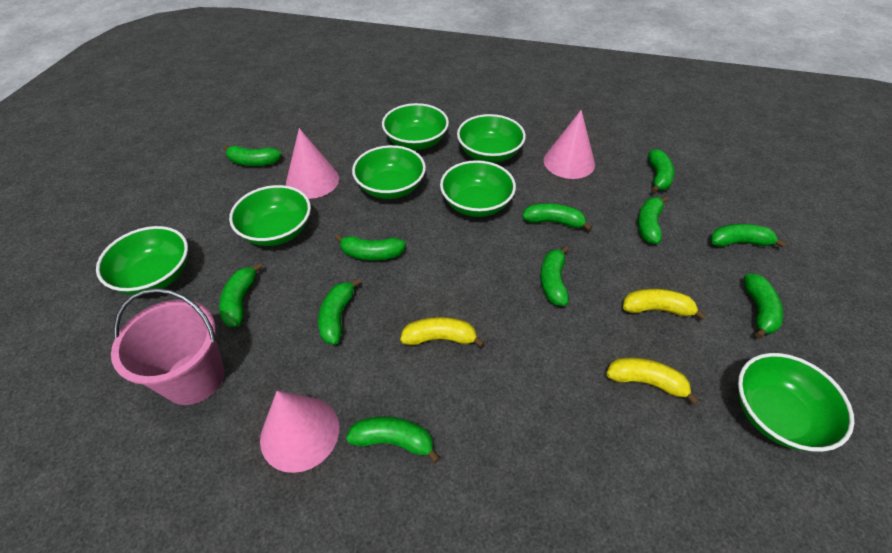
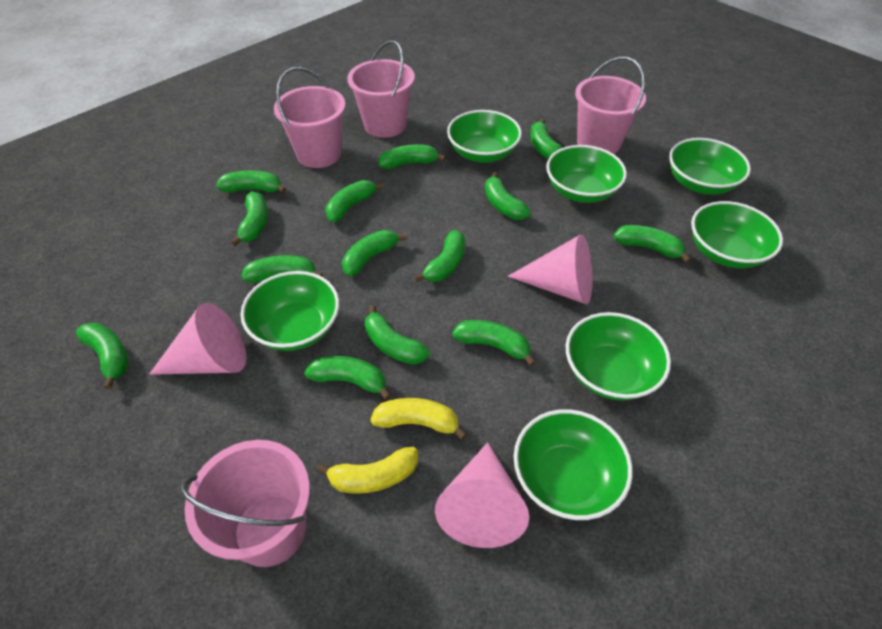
green banana: [219,263,262,327] [223,145,282,166] [318,278,361,345] [335,234,406,261] [346,416,441,463] [522,203,592,231] [540,246,569,306] [638,196,668,244] [648,149,675,193] [710,224,786,248] [744,274,783,339] = 11 -> [76,323,128,389] [216,170,286,193] [231,191,268,246] [241,255,323,283] [304,356,391,400] [325,180,384,222] [342,230,407,277] [365,305,430,365] [379,144,446,169] [414,230,465,282] [452,320,536,366] [485,172,531,220] [530,119,563,159] [613,225,691,263] = 14
pink bucket: [111,288,225,405] = 1 -> [181,440,310,567] [274,67,346,168] [347,40,415,138] [575,57,646,154] = 4
yellow banana: [400,317,485,347] [606,358,699,405] [623,289,707,320] = 3 -> [317,447,418,494] [370,398,467,440] = 2

